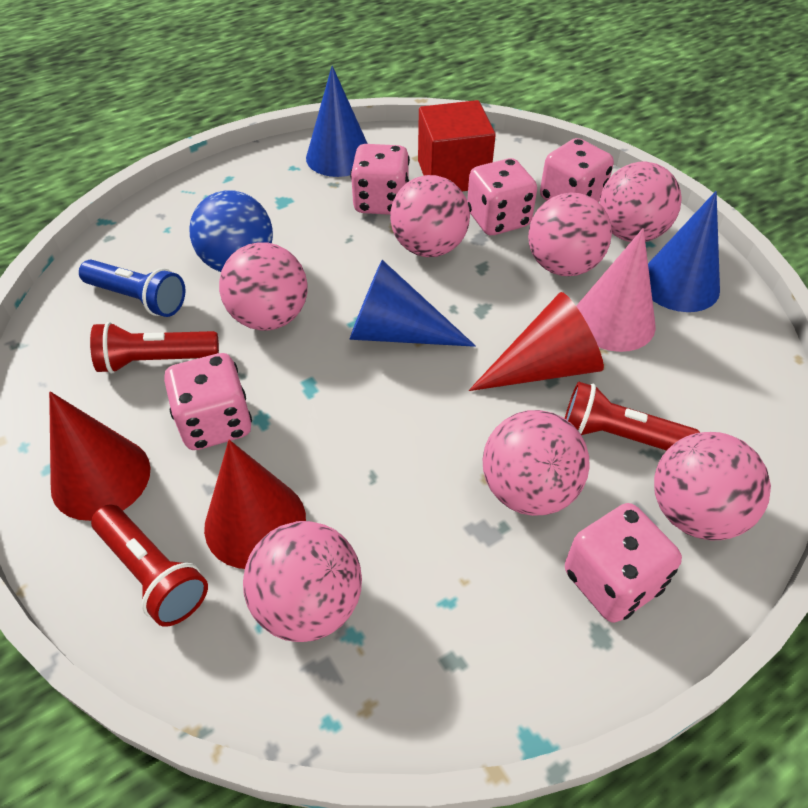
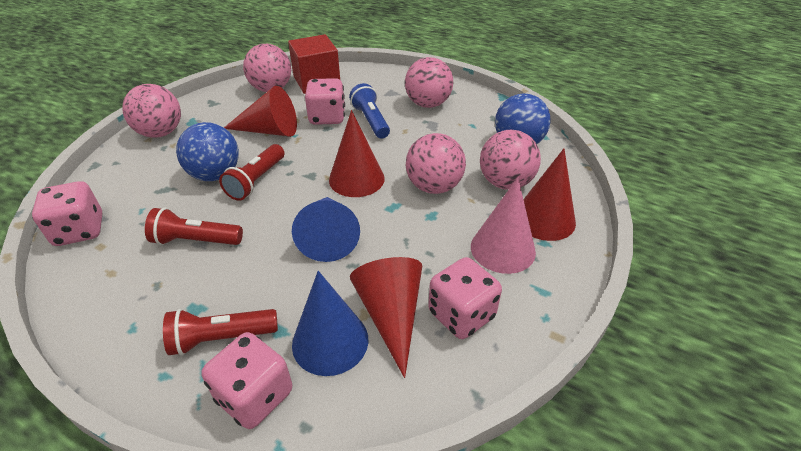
blue ball: [189,190,273,272] = 1 -> [176,122,239,181] [495,93,551,144] = 2
blue cone: [306,66,368,177] [349,260,476,347] [648,191,720,312] = 3 -> [292,197,360,262] [292,271,368,376] = 2
pink ball: [219,242,307,331] [243,521,362,642] [390,175,470,257] [483,410,590,516] [528,192,612,276] [600,161,682,242] [654,432,771,540] = 7 -> [122,84,181,138] [243,44,291,92] [405,57,453,108] [406,133,466,194] [480,130,541,190] = 5
pink dice: [164,353,252,450] [350,144,410,215] [467,158,537,235] [540,138,614,202] [565,503,682,623] = 5 -> [32,181,102,246] [202,332,292,429] [305,78,345,125] [428,257,502,339] = 4
red cone: [49,391,150,521] [204,440,306,569] [469,292,604,391] = 3 -> [224,86,297,137] [329,110,385,197] [350,257,422,378] [523,149,576,241] = 4

